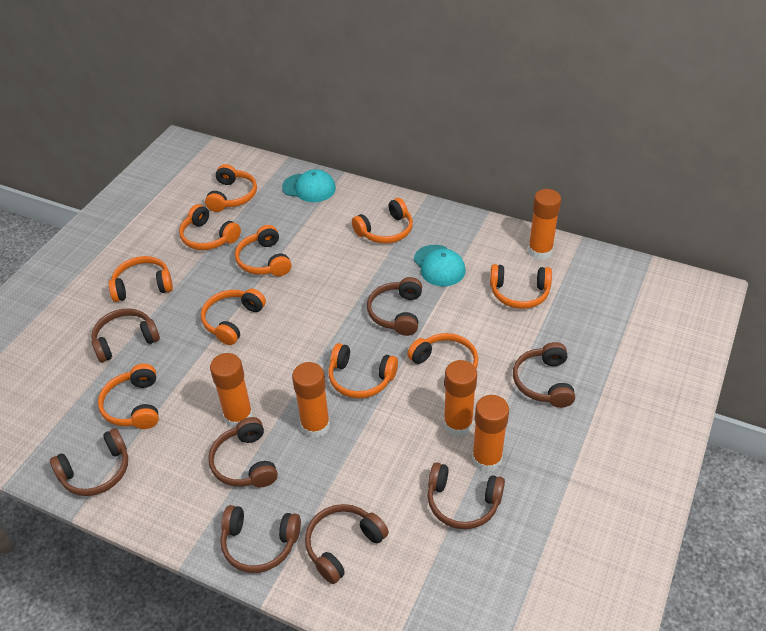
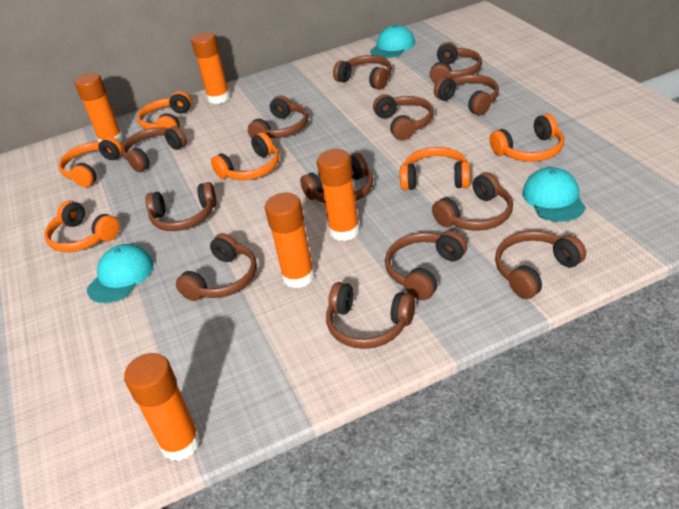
brown headphones: [50,428,128,496] [92,308,160,363] [208,417,278,488] [221,505,301,573] [305,504,389,584] [367,277,422,336] [427,463,505,529] [513,342,575,408] = 8 -> [122,126,187,172] [145,182,216,231] [176,233,257,301] [248,95,308,139] [300,153,373,203] [326,282,415,349] [333,55,392,90] [373,94,434,141] [385,231,467,300] [430,42,482,84] [432,172,513,231] [434,74,499,115] [495,231,586,299] = 13
orange headphones: [98,364,159,429] [109,256,173,302] [179,204,241,250] [201,289,266,345] [205,164,257,212] [235,225,291,276] [328,343,398,398] [352,198,413,243] [407,333,478,386] [490,264,552,309] = 10 -> [45,200,120,252] [59,137,122,187] [137,91,192,129] [211,132,279,180] [400,147,470,190] [490,114,564,162] = 6
turquoise cap: [282,169,336,202] [414,245,466,286] = 2 -> [87,244,153,303] [370,25,415,58] [522,167,586,222] = 3

